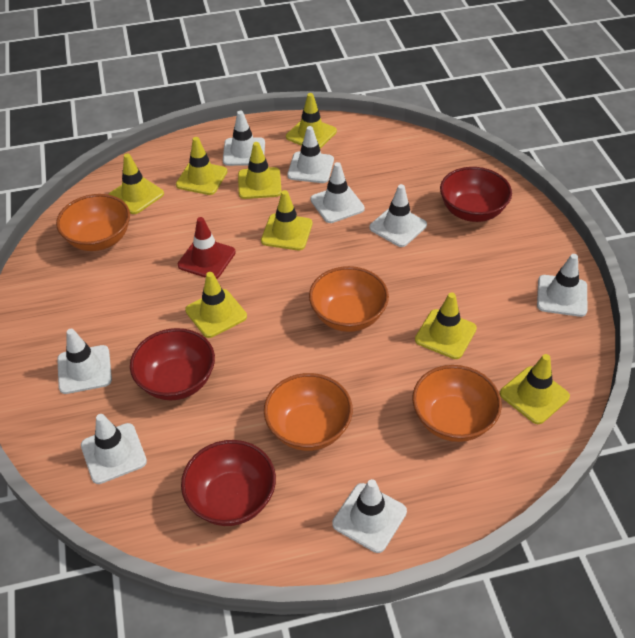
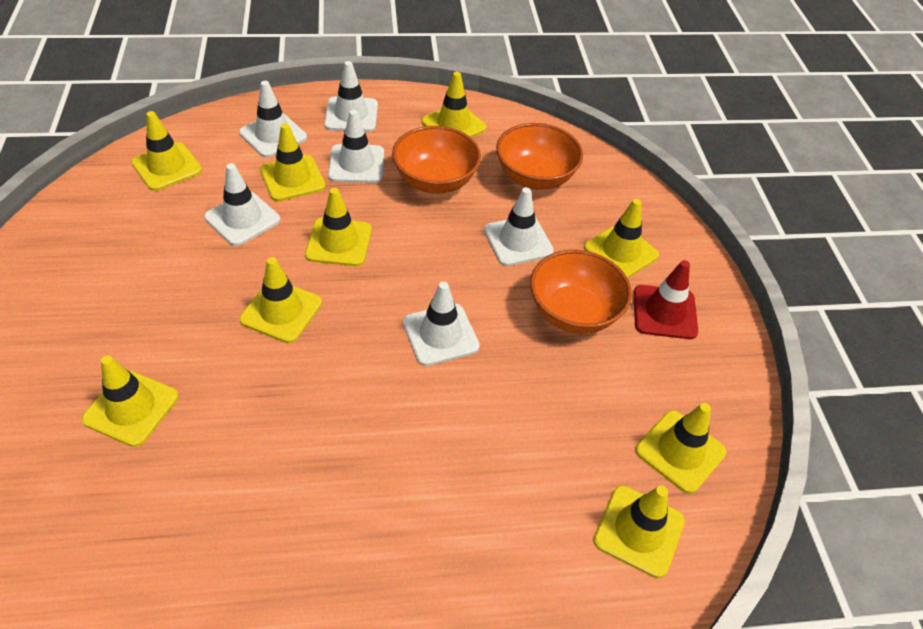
orange bowl: [56,194,130,251] [264,373,353,451] [309,266,389,332] [412,365,502,442] = 4 -> [392,126,481,194] [496,123,583,190] [530,250,632,334] = 3
red bowl: [130,328,215,401] [181,440,276,526] [440,167,512,222] = 3 -> none = 0
white traffic cone: [57,329,112,394] [81,414,147,484] [223,111,265,166] [287,126,334,183] [310,162,365,223] [332,479,407,553] [369,184,427,247] [537,254,587,317] = 8 -> [204,163,280,246] [239,81,307,157] [324,61,378,132] [328,110,384,183] [403,282,480,366] [484,187,554,266] = 6
yellow traffic cone: [108,153,164,214] [176,137,227,195] [185,272,247,338] [238,142,282,199] [261,190,312,250] [286,93,337,149] [415,292,477,359] [500,354,570,424] = 8 -> [82,355,179,447] [131,111,202,191] [240,257,322,343] [260,123,326,201] [305,188,372,266] [422,72,486,138] [584,199,659,278] [593,485,685,578] [635,403,726,494] = 9

